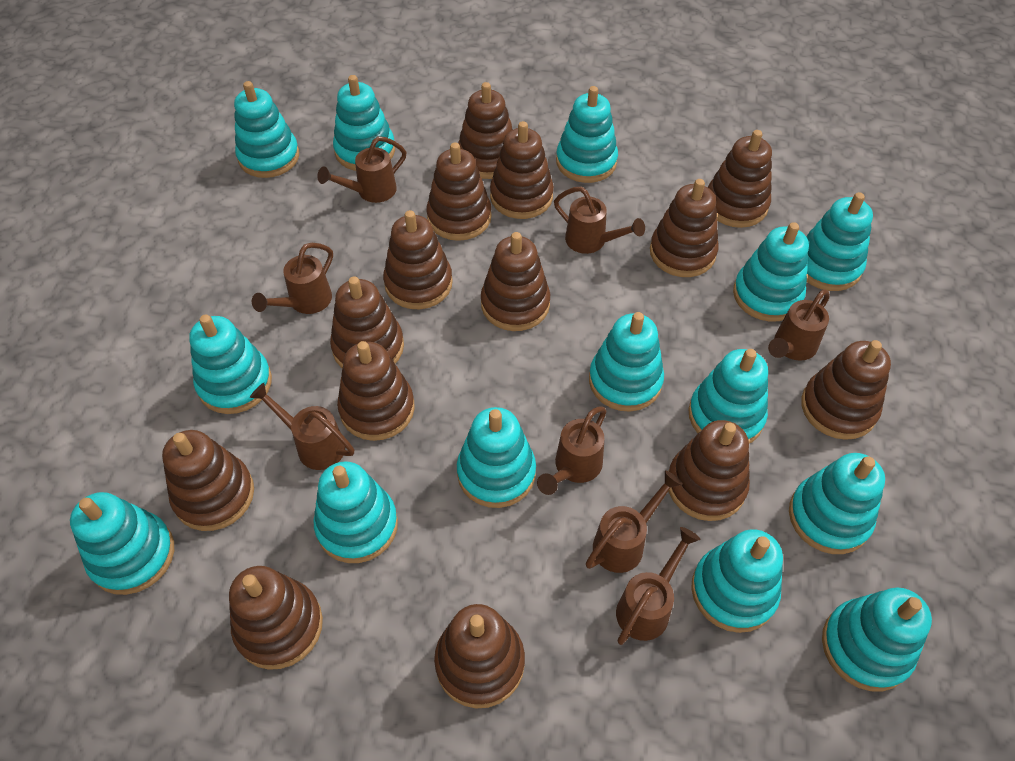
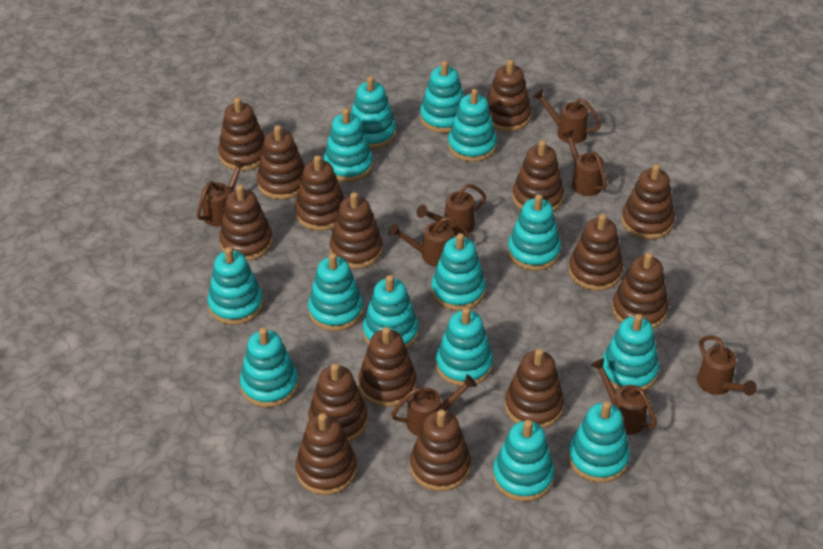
brown stacking toy: [162,430,254,531] [229,566,323,670] [330,276,404,368] [337,341,415,441] [383,210,453,309] [427,142,492,241] [434,604,525,708] [458,82,513,179] [481,232,550,331] [490,121,554,219] [650,179,718,277] [668,420,750,521] [708,130,772,228] [801,340,891,440] = 14 -> [218,97,265,171] [219,185,273,261] [257,125,305,200] [295,155,345,231] [295,413,357,495] [308,363,368,442] [330,192,383,269] [359,327,416,407] [410,410,471,491] [487,60,531,132] [505,349,564,428] [513,140,564,212] [569,214,623,291] [612,252,669,329] [621,164,675,239] = 15

